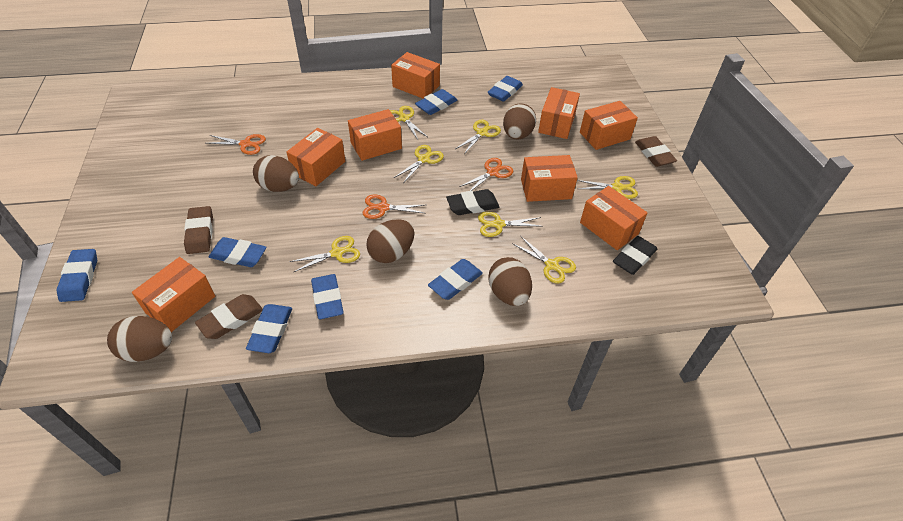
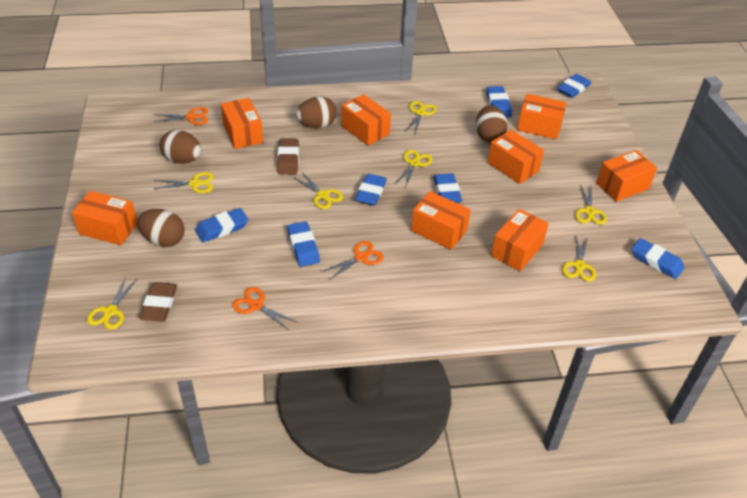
black eraser: [446,189,499,215] [613,236,657,275] = 2 -> none = 0
brown egg: [107,316,172,362] [253,155,299,192] [366,220,414,263] [488,257,532,306] [503,103,536,140] = 5 -> [137,209,185,247] [160,130,201,164] [296,96,337,128] [476,106,508,142] = 4
brown eraser: [184,206,213,254] [195,294,263,339] [635,136,677,167] = 3 -> [139,282,177,322] [277,139,299,175] = 2

